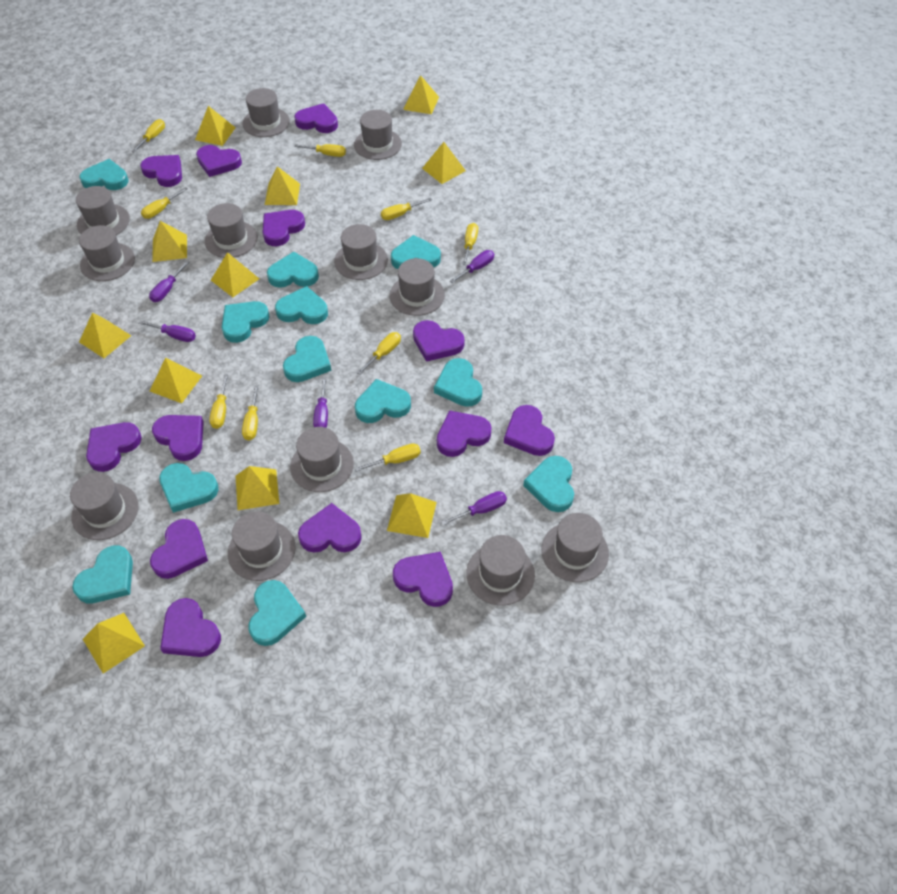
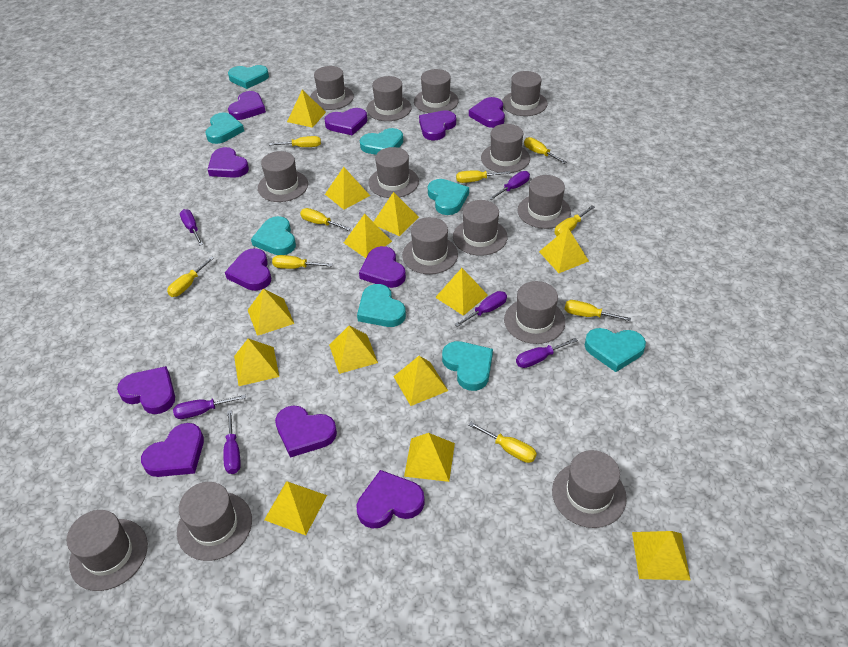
grey hat: [70,473,139,540] [76,186,130,235] [79,225,135,281] [205,203,258,258] [228,511,296,581] [242,88,290,137] [290,427,354,492] [334,224,388,280] [354,110,402,160] [390,258,445,316] [466,535,535,606] [541,513,609,582] = 12 -> [67,510,148,591] [177,482,252,561] [258,151,308,202] [310,66,354,110] [366,76,412,121] [369,147,419,198] [402,217,458,274] [414,69,459,113] [453,200,508,256] [481,124,530,173] [502,71,547,116] [504,281,565,344] [518,175,571,229] [552,450,627,528] = 14
purple heart: [86,422,142,472] [140,155,182,187] [150,519,208,579] [152,415,204,461] [160,598,221,657] [196,145,242,177] [263,210,305,246] [294,103,338,133] [298,503,362,553] [393,552,453,607] [413,320,465,362] [437,410,491,457] [504,405,555,456] = 13 -> [117,366,175,414] [141,423,204,477] [208,147,249,178] [225,248,271,291] [228,91,266,120] [275,405,337,458] [325,108,367,135] [356,470,425,529] [359,246,406,288] [419,110,456,140] [469,97,505,128] = 11
purple screwdriver: [139,320,196,342] [149,261,189,302] [313,377,328,428] [441,491,507,525] [450,250,494,283] = 5 -> [173,394,246,419] [180,209,203,245] [223,410,241,474] [455,291,507,327] [489,171,530,200] [516,338,578,368] = 6
turquoise heart: [72,545,133,603] [79,159,129,190] [159,463,219,513] [222,301,270,343] [248,580,306,646] [267,252,319,288] [275,286,328,324] [283,336,332,382] [355,379,411,423] [391,235,441,269] [434,358,482,407] [523,456,574,512] = 12 -> [206,112,244,144] [228,65,269,89] [251,216,296,255] [357,284,406,327] [360,128,403,155] [428,179,469,215] [442,341,493,391] [585,328,646,372] = 8
yellow pyramid: [79,312,131,358] [83,613,145,674] [150,358,202,403] [152,221,187,262] [195,106,236,146] [211,252,259,297] [235,466,279,510] [265,166,300,205] [387,493,437,538] [403,75,439,114] [422,142,466,184] = 11 -> [234,338,279,386] [248,288,294,336] [264,481,327,535] [287,90,326,128] [325,167,370,210] [329,326,378,374] [344,214,392,258] [374,192,419,236] [393,356,448,406] [404,433,455,482] [435,268,488,316] [539,228,589,273] [632,531,690,580] = 13

